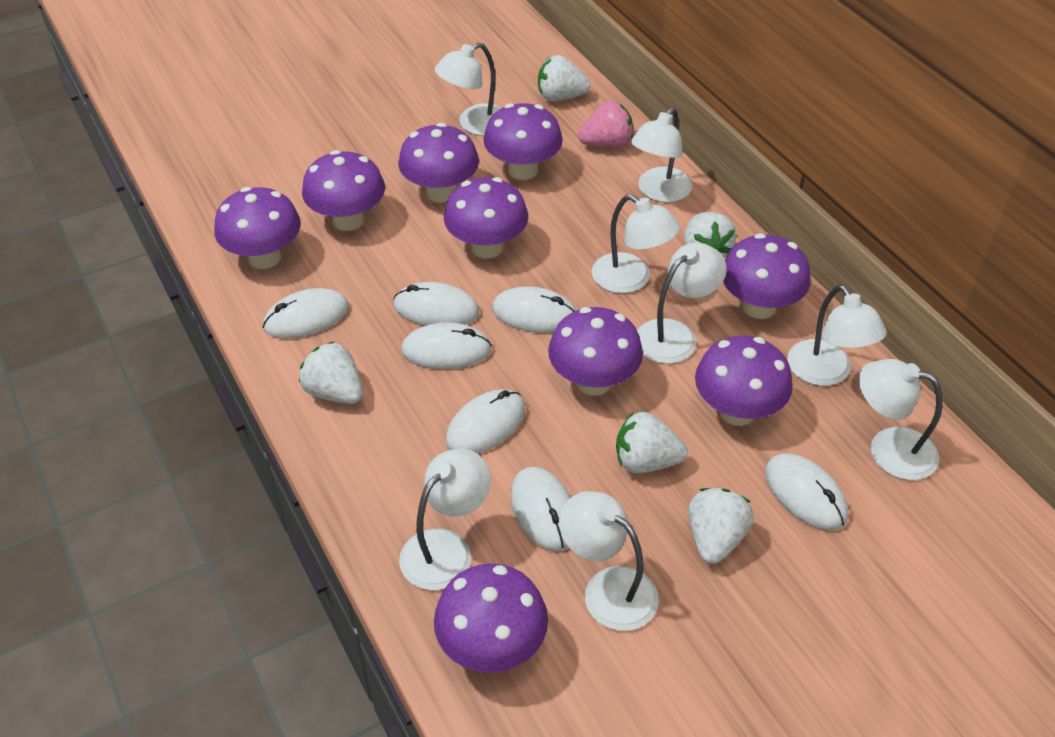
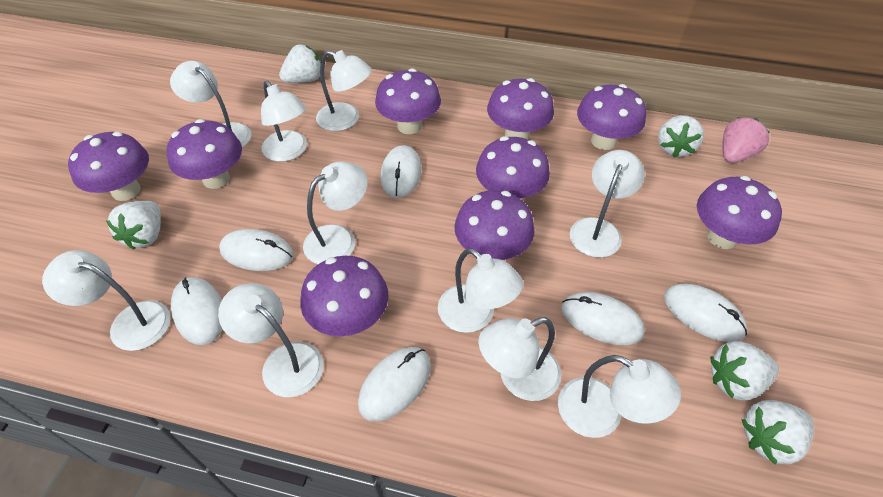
white lamp: [399,449,491,590] [435,42,501,136] [559,491,659,631] [592,195,680,293] [631,107,692,202] [637,242,727,364] [787,285,887,386] [859,359,943,480] = 8 -> [42,250,170,351] [170,61,252,148] [218,283,324,397] [261,80,307,162] [303,161,368,264] [316,50,372,131] [438,248,523,333] [478,317,561,401] [558,355,681,438] [570,150,645,258] = 10
white mouse: [263,288,349,339] [393,282,479,326] [401,322,492,369] [446,389,526,454] [492,286,577,333] [511,467,571,551] [765,453,848,530] = 7 -> [171,277,222,345] [219,229,293,271] [358,347,431,421] [381,145,421,198] [561,292,644,345] [664,284,747,342] = 6

